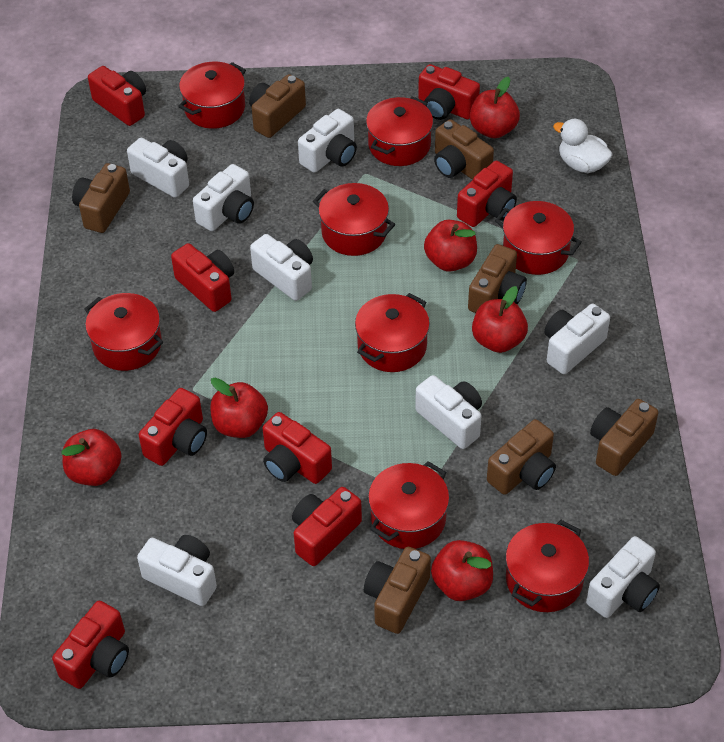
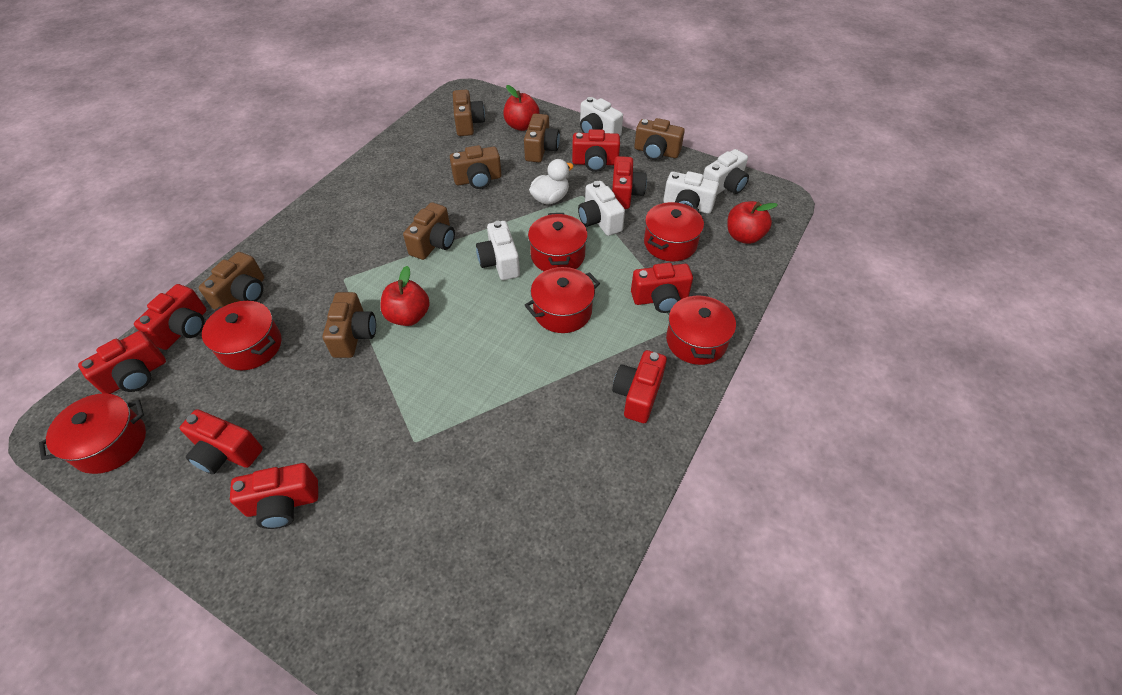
red apple: [62,429,122,486] [210,378,268,438] [424,220,477,272] [431,540,493,601] [470,77,520,138] [472,286,528,353] = 6 -> [380,266,430,326] [503,85,540,131] [727,201,778,244] = 3
red pot: [84,293,163,371] [178,62,246,129] [313,183,395,256] [355,293,430,372] [366,96,433,166] [368,461,449,549] [495,201,582,275] [506,520,589,612] = 8 -> [39,393,146,474] [202,301,281,370] [525,267,600,333] [528,213,588,271] [644,202,704,261] [666,293,736,365] = 6
white camera: [127,138,189,198] [137,535,217,606] [193,164,254,231] [250,234,313,301] [298,109,357,173] [415,375,482,449] [544,304,610,374] [586,536,660,618] = 8 -> [476,221,520,280] [578,181,625,236] [580,97,623,136] [663,171,719,214] [703,149,749,195] = 5

